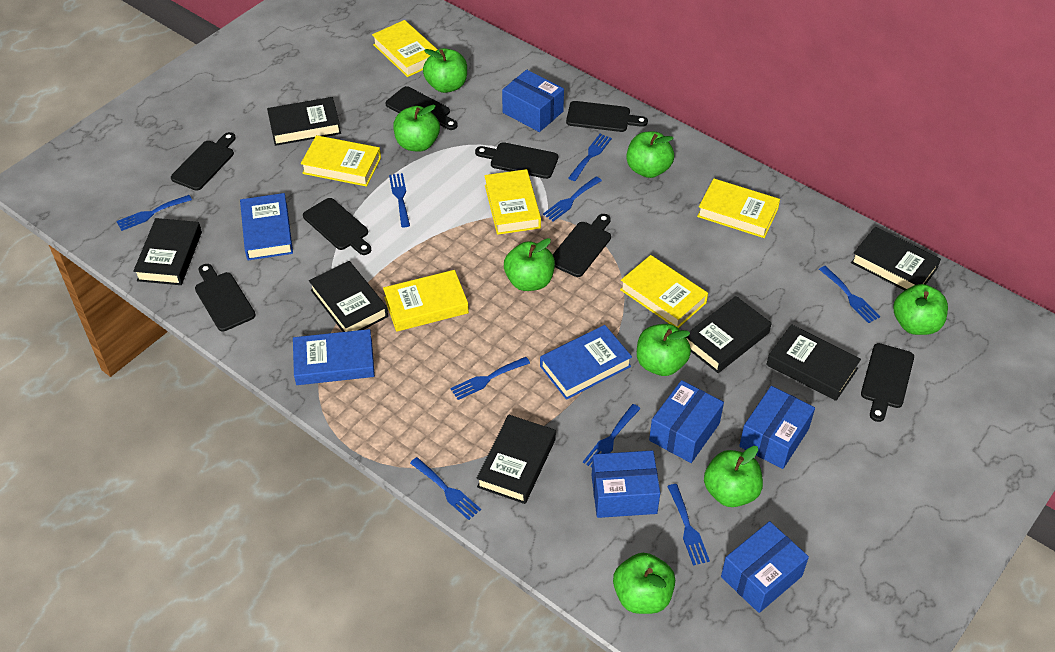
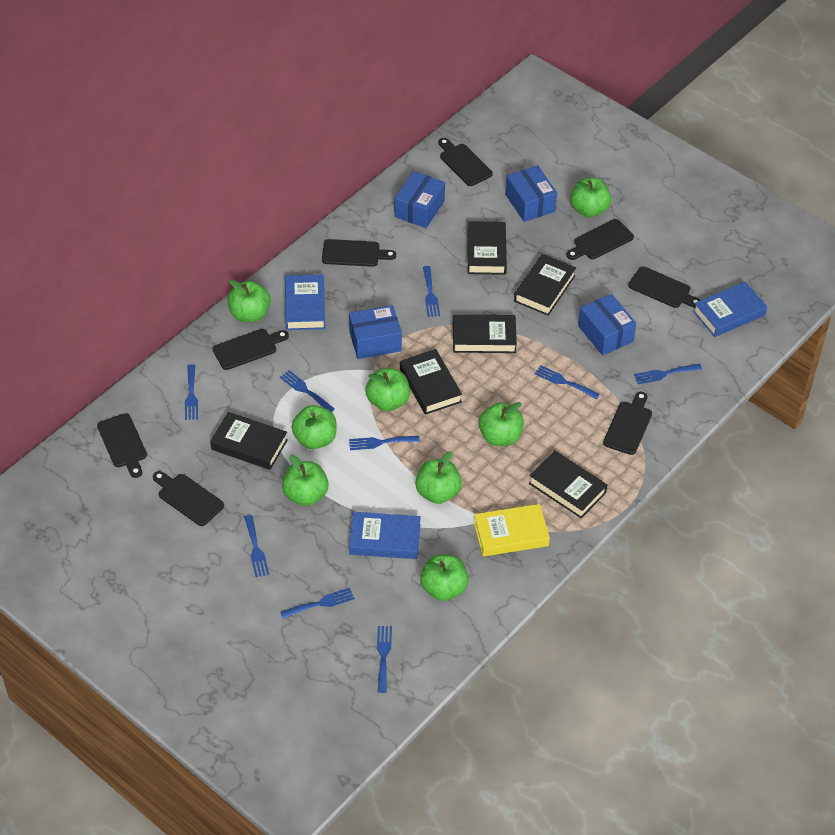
black book: [133,218,202,285] [267,97,341,146] [309,261,388,332] [476,414,556,504] [686,296,772,373] [766,324,861,401] [851,227,941,290] = 7 -> [210,412,288,470] [400,349,462,415] [453,314,517,353] [467,221,507,275] [514,254,576,316] [529,450,607,519] = 6
blue box: [502,70,564,132] [591,450,660,518] [649,380,724,463] [721,521,809,613] [739,386,815,469] = 5 -> [349,305,402,359] [395,171,445,228] [505,165,557,222] [578,294,636,356] = 4
yellow book: [301,135,381,187] [372,20,438,77] [383,270,469,332] [484,169,541,235] [620,255,708,328] [697,178,780,238] = 6 -> [474,504,550,556] = 1

